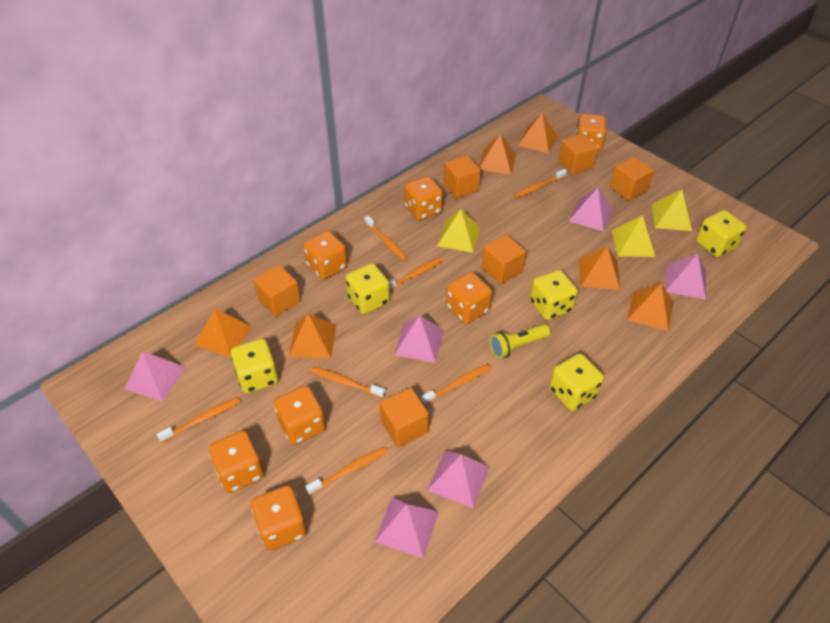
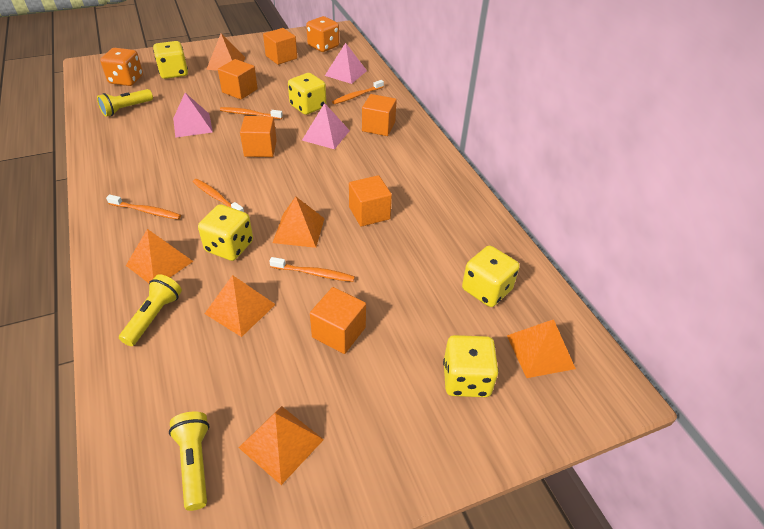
orange dice: [208,430,264,493] [251,485,307,551] [274,386,326,445] [303,231,347,280] [404,176,443,221] [446,272,492,324] [575,113,607,152] = 7 -> [100,48,143,86] [306,16,339,52] = 2
orange toothbrush: [157,397,240,443] [305,447,388,495] [310,366,385,398] [365,216,408,261] [389,257,444,291] [421,364,491,405] [514,169,567,198] = 7 -> [106,195,181,220] [193,179,244,212] [220,107,283,119] [269,257,355,282] [332,80,384,104] = 5
pink pyramid: [125,351,186,401] [375,497,439,558] [394,315,444,363] [427,450,490,509] [569,187,613,232] [665,254,706,299] = 6 -> [173,93,213,138] [302,103,350,149] [325,43,367,84] = 3
yellow flashlight: [490,324,551,359] = 1 -> [97,89,153,117] [119,274,182,346] [169,411,210,511] = 3
yellow pyramid: [437,209,481,253] [612,215,656,257] [652,189,692,231] = 3 -> none = 0

